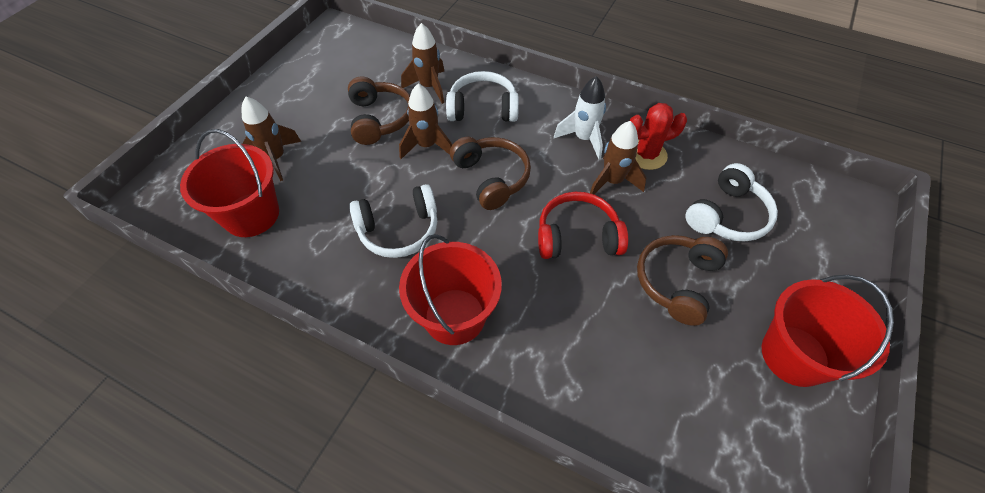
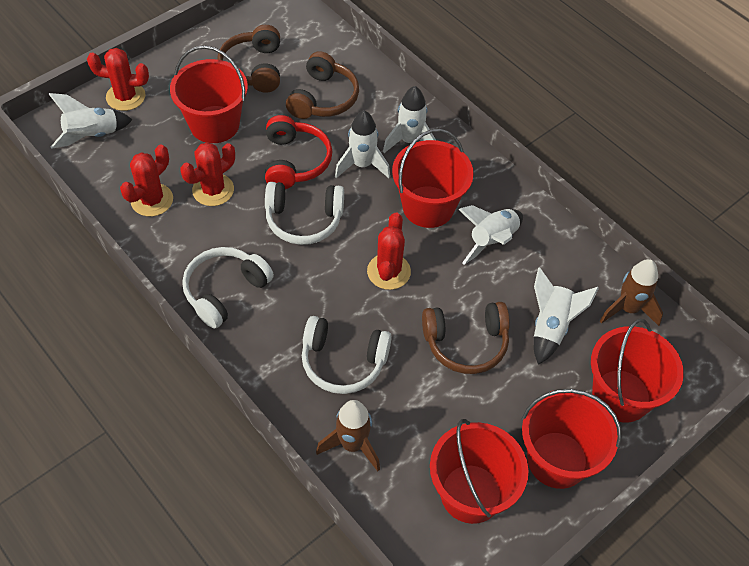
brown rocket: [241,97,301,181] [399,84,452,159] [401,23,445,104] [590,121,646,194] = 4 -> [316,400,380,471] [600,259,663,326] = 2
red bucket: [180,129,279,237] [399,234,502,345] [762,275,894,387] = 3 -> [170,46,248,143] [392,129,474,228] [430,419,528,524] [522,389,621,489] [591,318,684,423] = 5
red cactus: [630,103,687,170] = 1 -> [87,48,149,111] [120,145,173,216] [180,142,235,206] [367,213,411,290] = 4
white rocket: [554,76,606,160] = 1 -> [49,93,132,149] [335,110,390,178] [383,86,436,153] [458,205,523,265] [534,267,599,365] = 5

